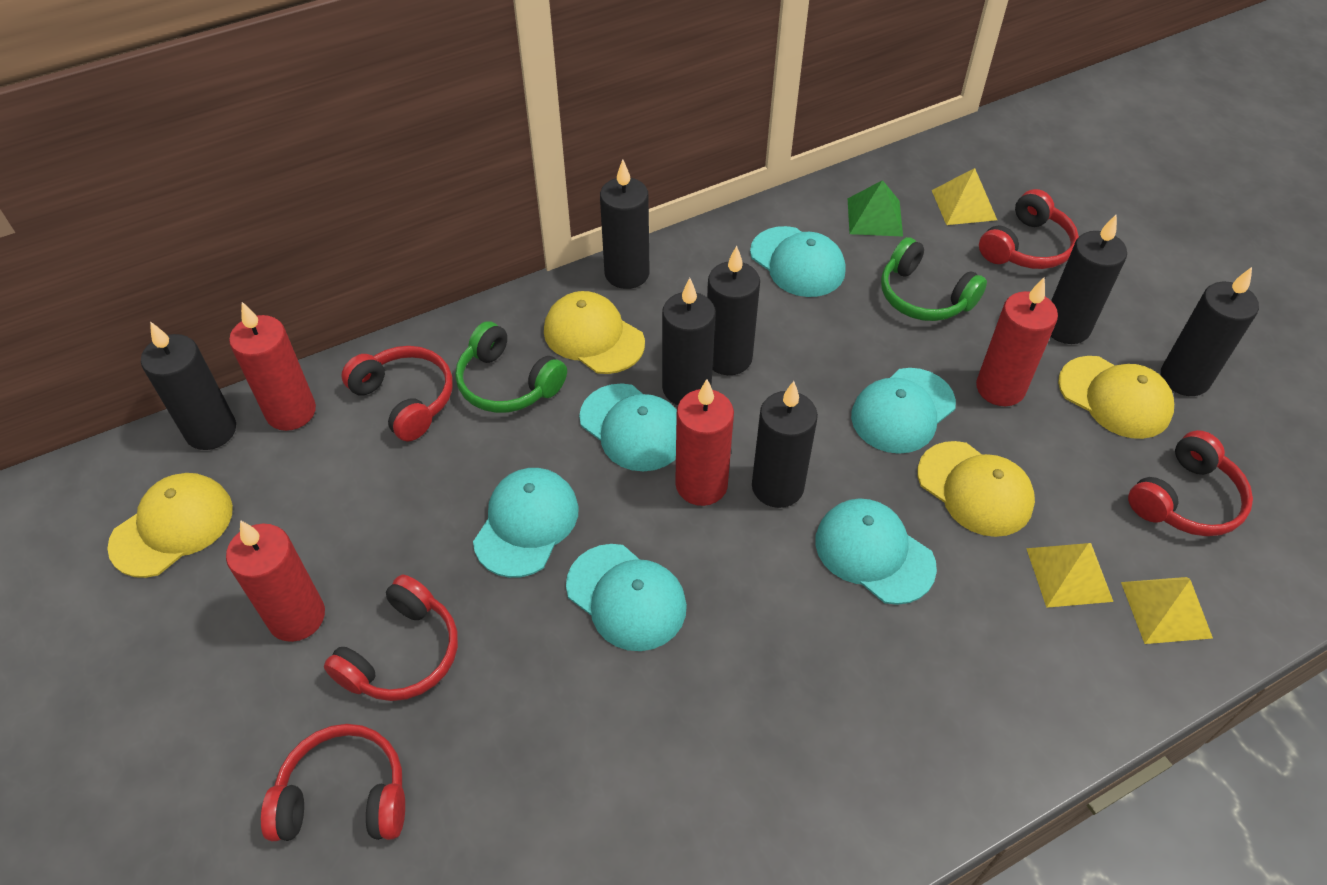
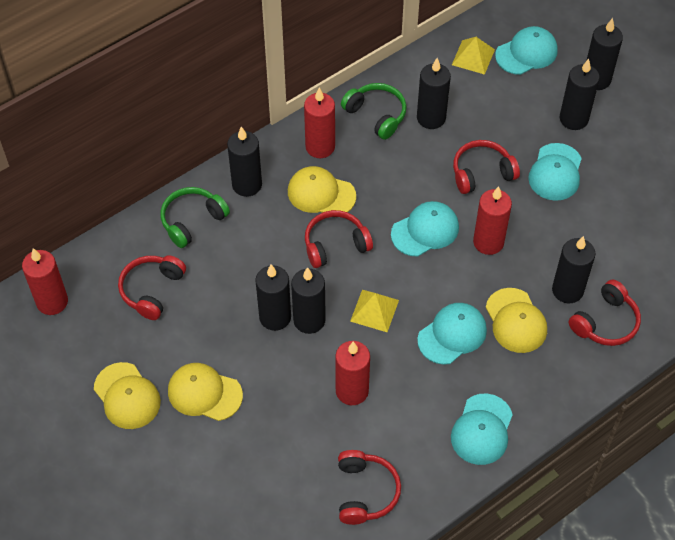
green pyramid: [848,180,903,237] = 1 -> none = 0
turquoise cap: [473,468,579,578] [566,544,687,651] [579,383,677,471] [750,226,845,297] [815,498,937,605] [851,368,956,454] = 6 -> [391,201,459,257] [417,303,487,365] [451,393,513,465] [495,26,558,75] [528,143,582,201] = 5
yellow pyramid: [932,168,997,225] [1026,543,1113,608] [1121,577,1213,644] = 3 -> [350,290,399,332] [452,37,495,75] = 2

